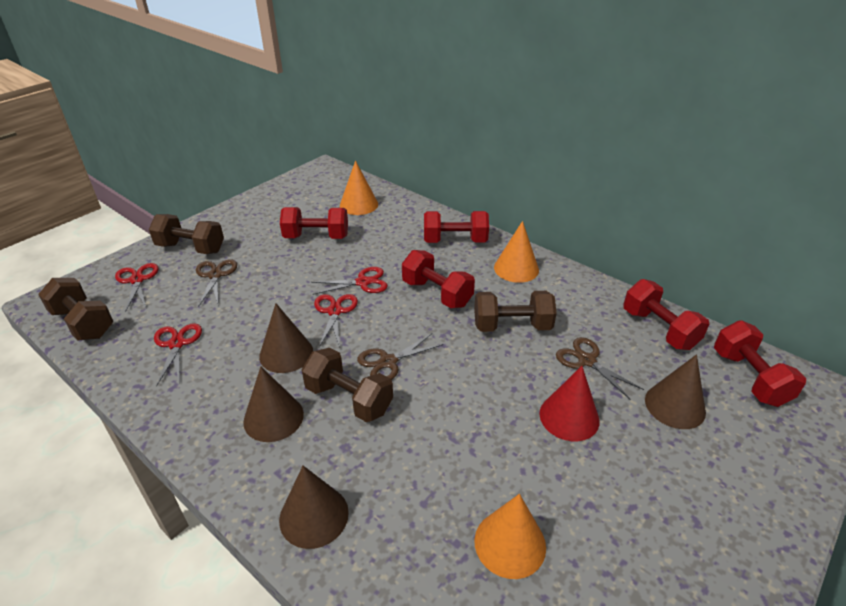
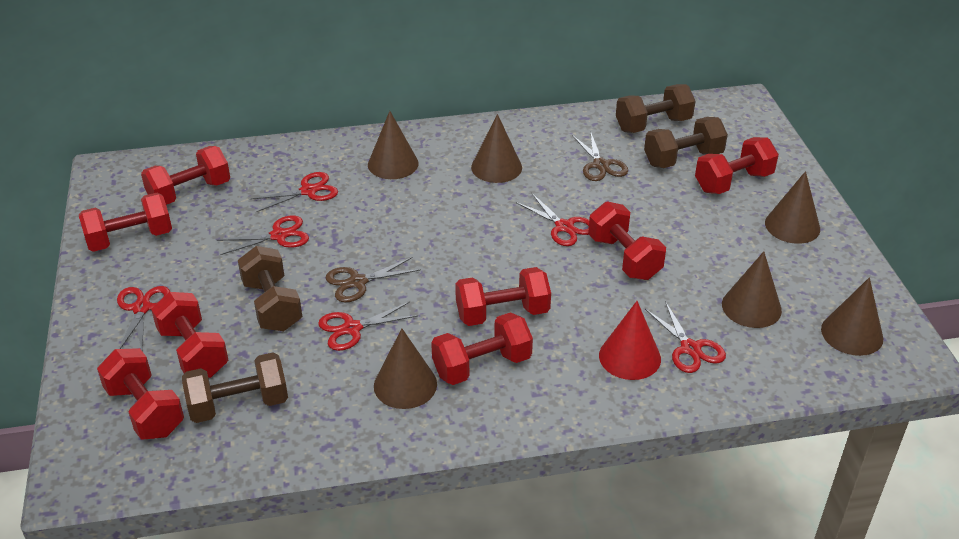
brown cone: [243,366,304,442] [259,303,313,373] [279,466,349,549] [645,354,706,429] = 4 -> [368,111,419,179] [374,328,437,409] [471,114,522,183] [722,251,782,328] [765,171,820,244] [821,277,884,356] = 6
brown scissors: [196,259,237,307] [357,333,444,380] [556,337,644,400] = 3 -> [325,257,421,302] [572,133,628,181] = 2
orange cone: [340,161,378,215] [474,494,546,579] [494,221,539,283] = 3 -> none = 0
red dumbbell: [280,207,348,239] [402,250,475,308] [424,211,489,243] [623,279,709,350] [714,321,806,407] = 5 -> [79,193,172,252] [97,348,184,439] [141,146,230,205] [151,292,228,378] [431,312,533,385] [455,267,551,326] [588,201,666,280] [695,137,779,194] = 8
red scissors: [115,263,158,312] [154,323,202,387] [311,267,388,295] [314,294,358,348] = 4 -> [117,286,170,350] [217,215,309,255] [250,172,338,212] [318,302,418,351] [516,193,589,246] [645,301,726,373] = 6

